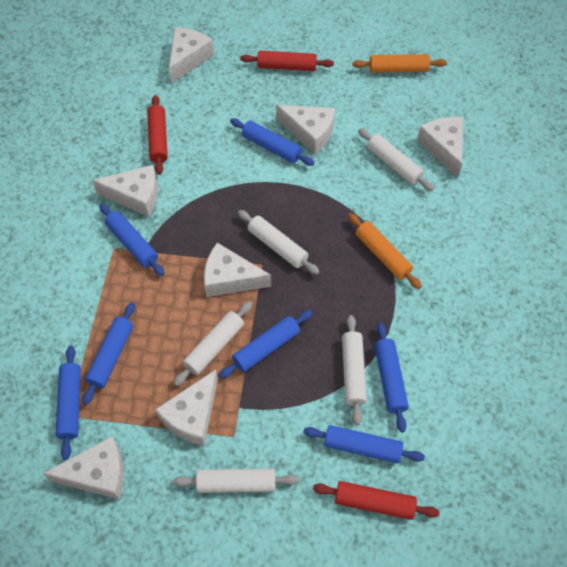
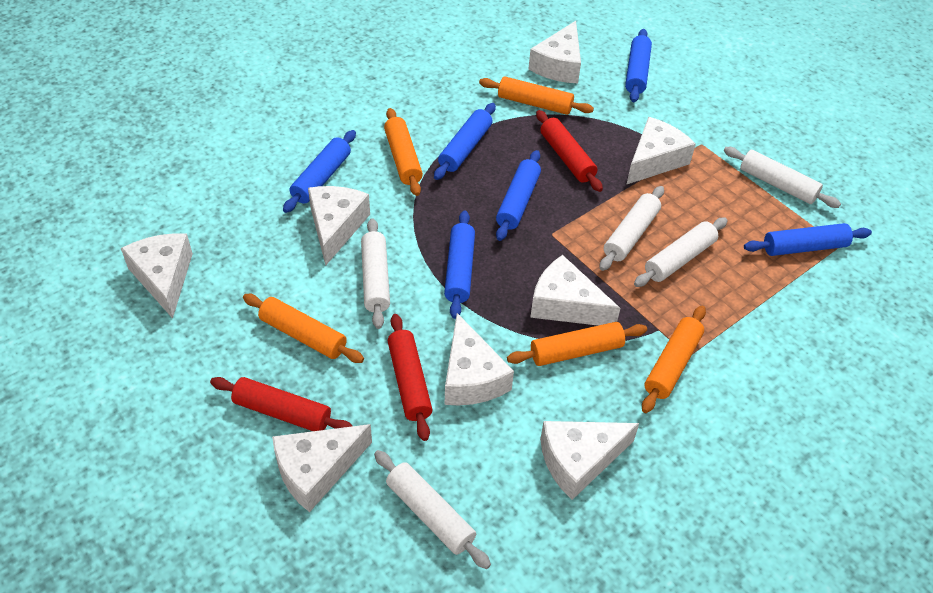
blue rolling pin: [56,346,81,460] [82,302,135,405] [99,204,165,276] [219,310,312,379] [230,118,314,166] [303,425,425,463] [374,322,409,432] = 7 -> [283,130,356,213] [434,103,496,180] [444,211,475,319] [496,150,541,241] [625,29,652,102] [744,223,872,256] = 6
orange rolling pin: [348,213,422,289] [353,54,447,73] = 2 -> [243,294,364,363] [384,108,423,196] [479,76,594,115] [507,322,647,366] [642,306,706,413] = 5
white cheese: [43,436,124,500] [92,165,158,217] [155,369,218,446] [169,27,214,83] [204,243,271,297] [276,105,335,154] [417,117,463,178] = 7 -> [121,233,193,319] [272,424,372,512] [308,186,370,265] [445,313,514,405] [528,21,581,83] [530,255,620,326] [540,421,639,500] [626,117,696,185] = 8

